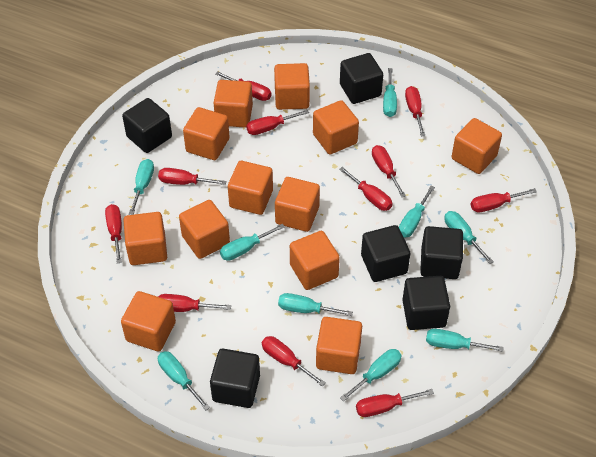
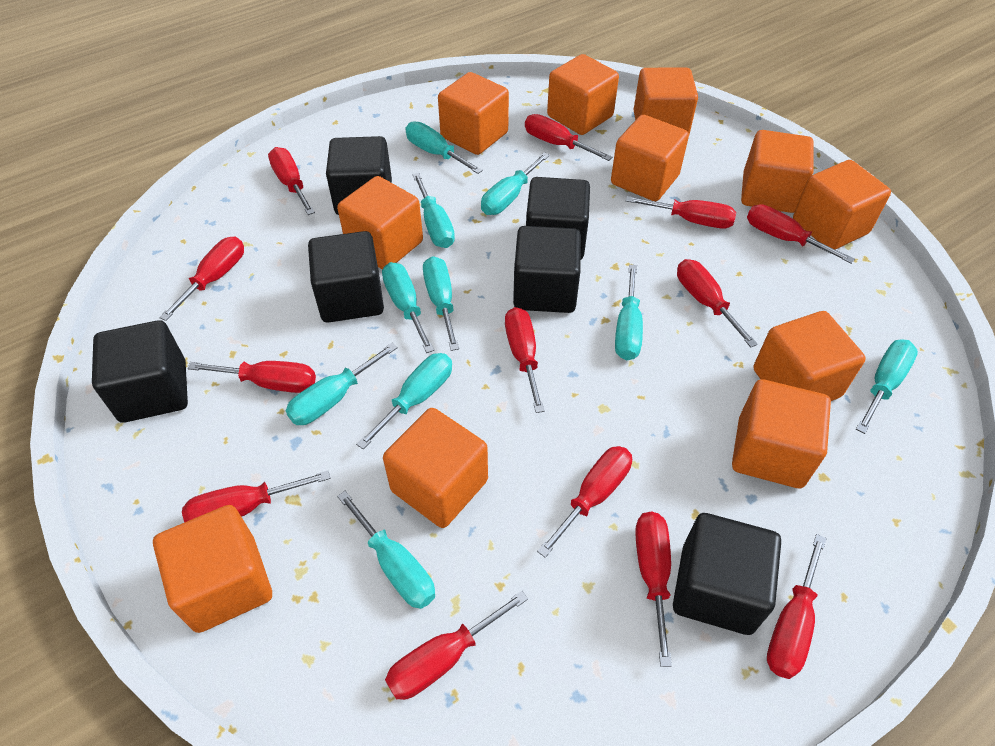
orange cube: [121,291,176,351] [123,212,167,265] [179,200,230,259] [183,107,230,160] [214,80,253,128] [228,161,273,215] [274,63,310,110] [275,177,320,232] [290,231,340,290] [313,100,359,154] [316,317,362,374] [452,118,502,174] = 12 -> [153,505,272,633] [337,176,423,269] [383,408,488,528] [438,72,509,155] [547,54,619,135] [611,115,689,201] [634,68,698,134] [732,379,831,488] [741,130,814,213] [753,311,866,401] [793,160,891,250] = 11
red screwdriver: [105,204,122,264] [158,168,227,185] [158,294,231,312] [215,71,271,101] [246,110,309,135] [262,336,326,386] [339,167,392,211] [356,389,434,417] [372,145,406,197] [405,86,425,136] [470,188,537,212] = 11 -> [159,237,244,321] [182,470,330,523] [187,361,316,393] [268,147,315,215] [385,591,528,700] [505,307,545,413] [525,114,612,161] [537,446,632,558] [626,196,736,228] [635,511,672,667] [677,259,758,347] [747,204,855,264] [767,534,827,679] = 13
turquoise screwdriver: [129,159,154,215] [158,351,210,410] [220,224,285,261] [278,293,353,316] [340,349,402,401] [383,68,397,117] [399,186,435,238] [426,329,504,352] [444,211,494,264] = 9 -> [286,343,398,425] [337,491,435,609] [356,353,452,449] [382,262,434,353] [405,121,483,174] [412,173,455,248] [423,256,459,351] [481,152,550,215] [615,264,643,360] [856,339,918,434] = 10

